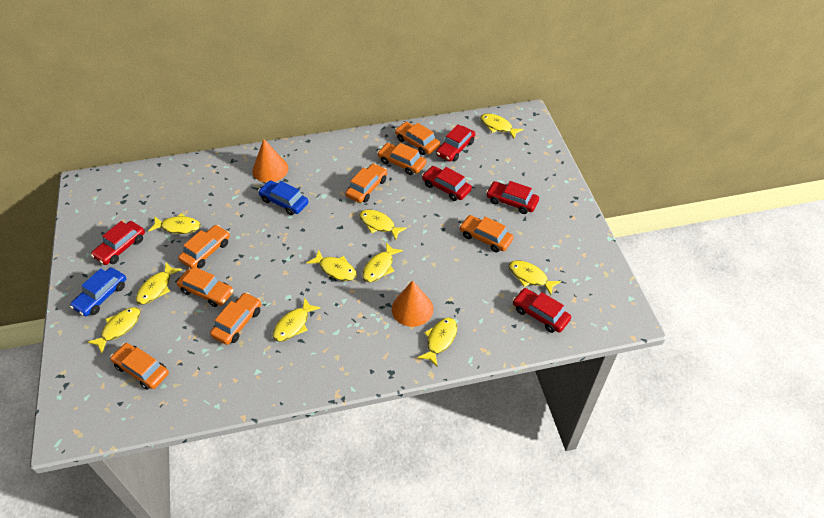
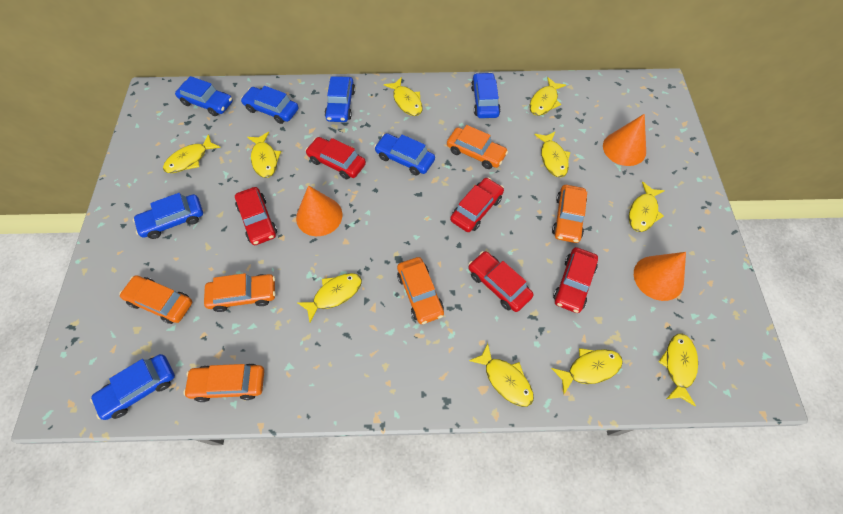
blue car: [70,267,126,316] [258,180,309,215] = 2 -> [90,354,175,420] [133,193,203,239] [175,76,233,116] [241,86,299,124] [324,76,355,122] [374,133,435,175] [471,72,501,118] = 7
orange car: [110,343,169,390] [177,267,233,307] [178,225,230,269] [210,292,261,345] [345,163,387,203] [377,143,426,175] [395,122,440,155] [459,215,514,252] = 8 -> [119,275,192,324] [183,364,264,402] [204,273,276,312] [397,257,444,324] [447,125,508,169] [552,185,587,243] = 6
orange cone: [252,139,288,182] [392,280,434,327] = 2 -> [296,185,343,236] [603,114,646,166] [634,252,686,301] = 3

